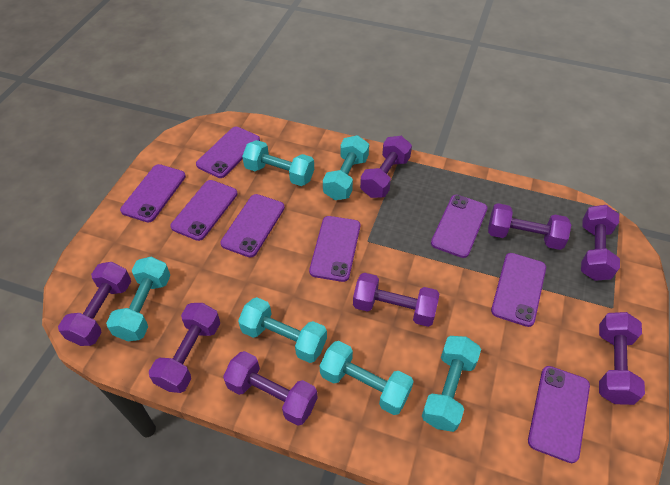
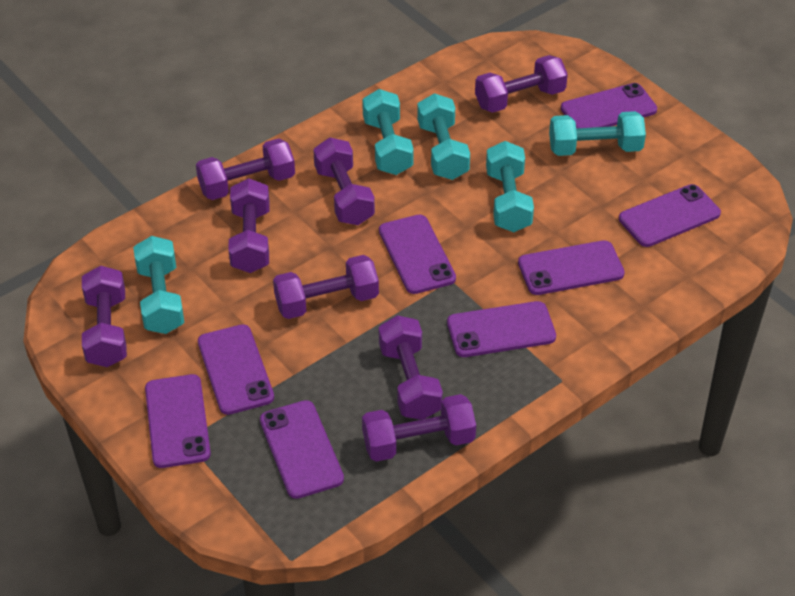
turquoise dumbbell: [106,257,170,341] [238,297,327,363] [242,140,314,186] [320,341,414,415] [323,135,369,200] [422,336,481,432] = 6 -> [133,236,184,334] [362,89,414,175] [417,93,470,180] [486,141,534,232] [549,111,646,156] = 5

